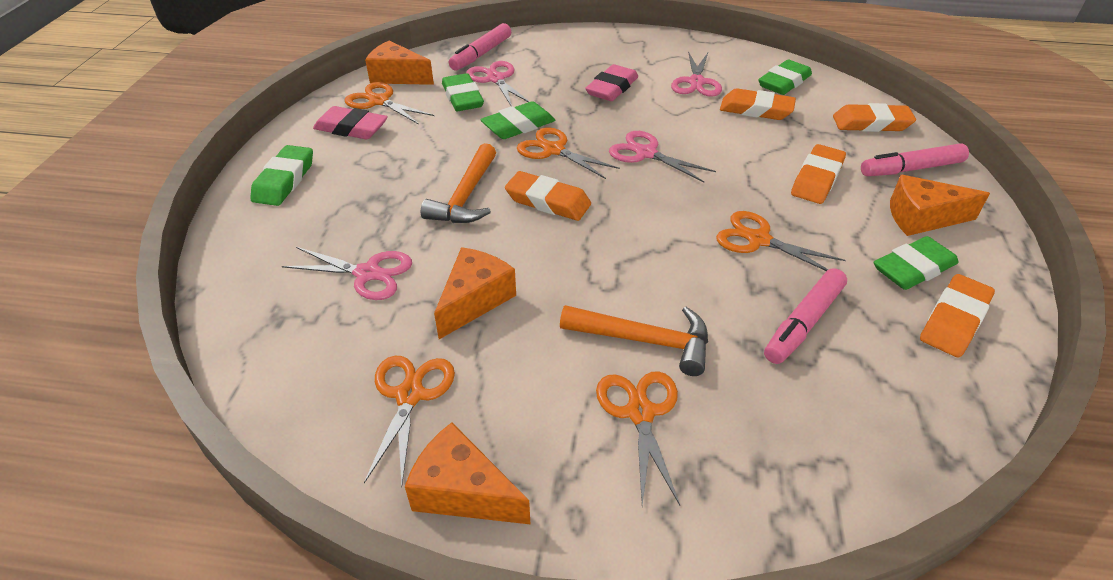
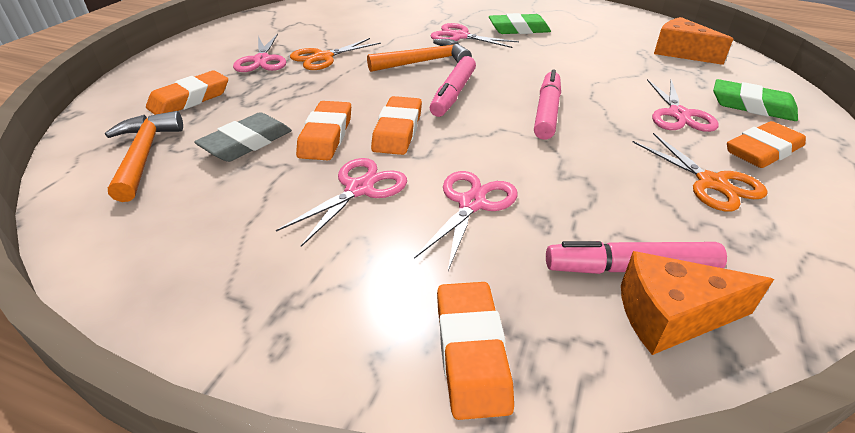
green eraser: [250,145,313,206] [442,73,484,111] [480,101,555,139] [758,60,812,95] [874,236,959,290] = 5 -> [489,13,551,34] [713,79,798,121] = 2
grey eraser: none = 0 -> [194,112,292,162] = 1
orange cheese: [365,41,434,85] [405,422,530,524] [434,247,516,339] [890,175,990,236] = 4 -> [621,251,774,355] [654,17,733,65] = 2
orange scissors: [345,82,434,124] [364,356,455,486] [517,127,620,179] [596,371,680,505] [716,211,846,271] = 5 -> [290,38,381,70] [633,133,768,212] = 2
pink eraser: [313,106,388,139] [585,64,638,101] = 2 -> none = 0
pink scissors: [282,247,412,300] [466,61,530,106] [609,131,716,182] [671,51,722,97] = 4 -> [233,34,286,72] [276,158,407,247] [414,171,517,271] [431,23,519,48] [647,79,719,132] = 5

